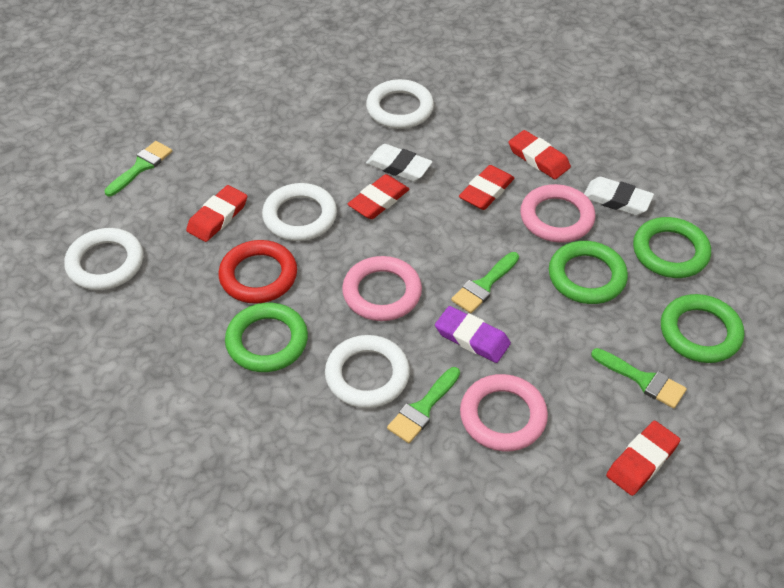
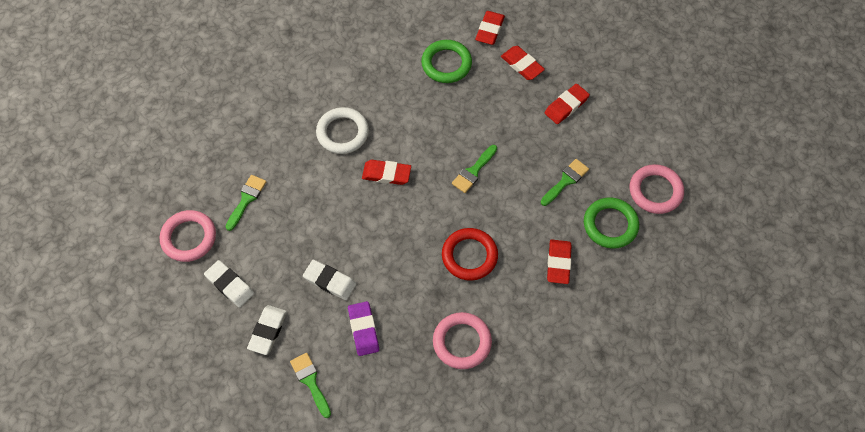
green ring: [225,303,308,372] [549,241,628,304] [633,217,711,278] [661,294,744,363] = 4 -> [421,40,472,83] [584,197,639,249] = 2
white eraser: [366,144,433,181] [584,177,654,215] = 2 -> [204,260,254,308] [247,305,287,355] [303,260,356,300] = 3
white ring: [64,228,143,290] [262,183,337,241] [325,335,410,408] [366,79,434,129] = 4 -> [316,107,369,154] = 1

